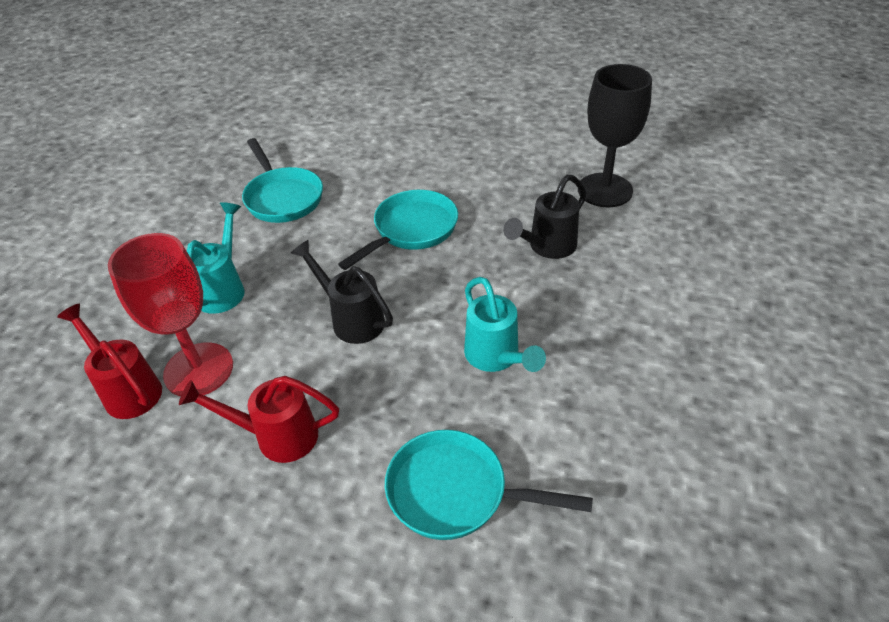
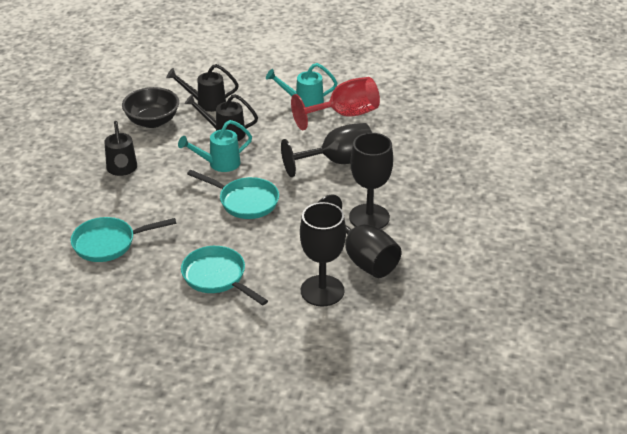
black bowl: none = 0 -> [122,87,179,128] = 1
black goblet: [578,64,652,207] = 1 -> [281,123,372,177] [300,202,346,306] [317,195,402,278] [349,133,393,229] = 4
black watering can: [291,240,393,344] [503,174,586,259] = 2 -> [104,121,137,176] [166,64,239,112] [185,94,258,141] = 3
red watering can: [57,304,162,419] [179,376,339,463] = 2 -> none = 0

